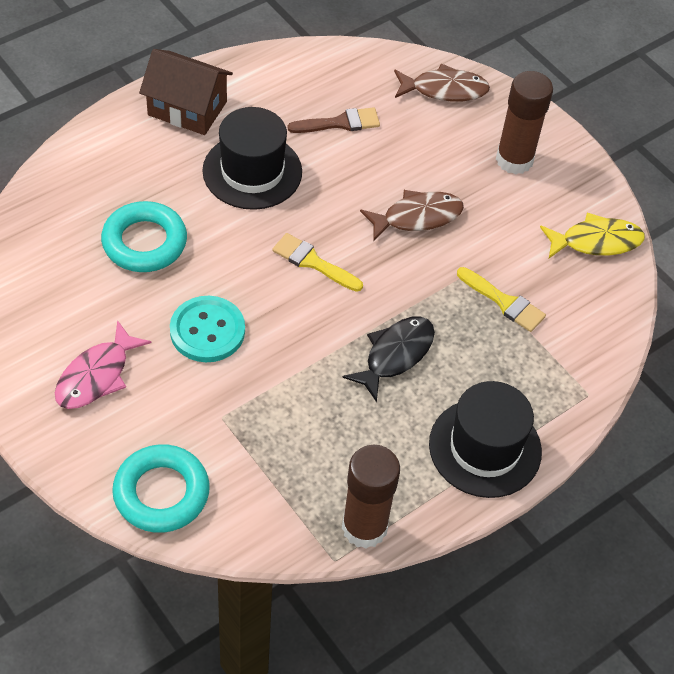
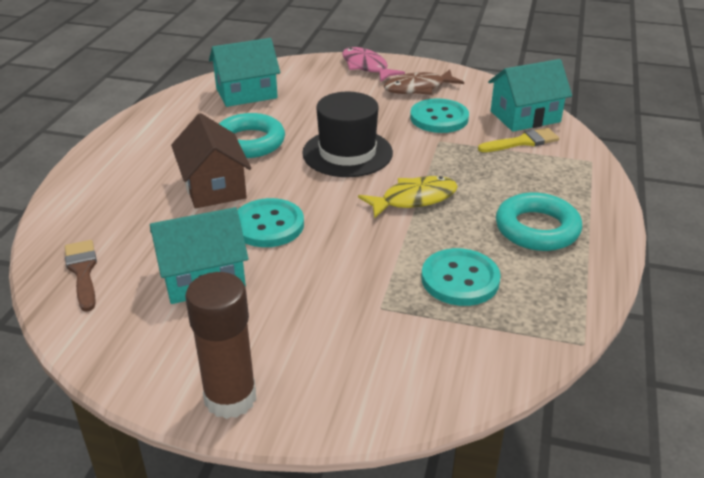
black fish: [343,317,435,402] = 1 -> none = 0
black hat: [202,107,302,210] [429,381,542,498] = 2 -> [302,92,393,177] = 1
brown fish: [360,190,464,242] [394,64,490,102] = 2 -> [384,70,464,95] = 1
brown glue stick: [342,445,400,549] [496,71,553,175] = 2 -> [185,272,257,419] = 1
turquoise button: [170,296,245,362] = 1 -> [238,198,304,247] [410,98,469,133] [421,248,501,306] = 3
turquoise house: none = 0 -> [150,207,249,304] [209,38,280,107] [488,59,572,132] = 3
yellow brush: [272,233,363,292] [457,267,546,332] = 2 -> [478,128,559,152] = 1

